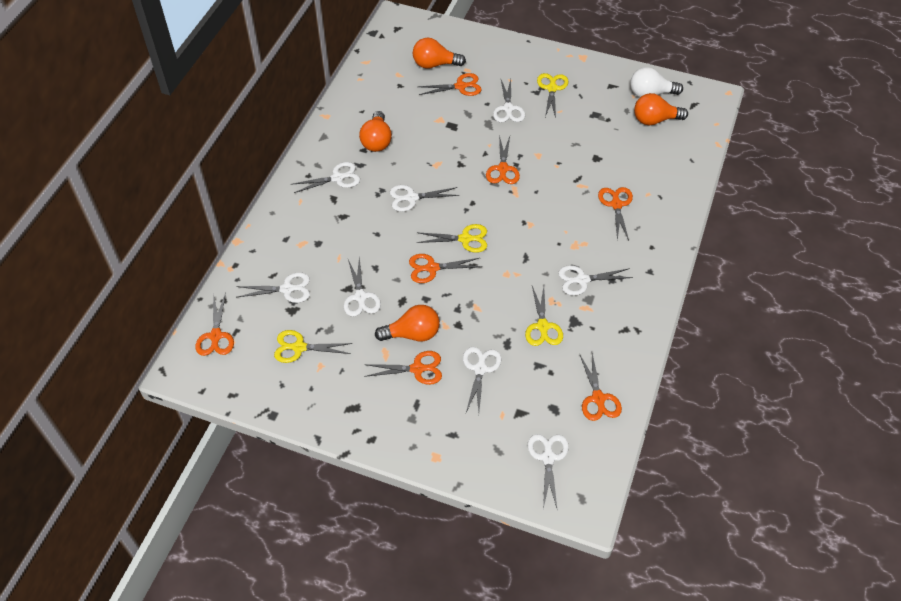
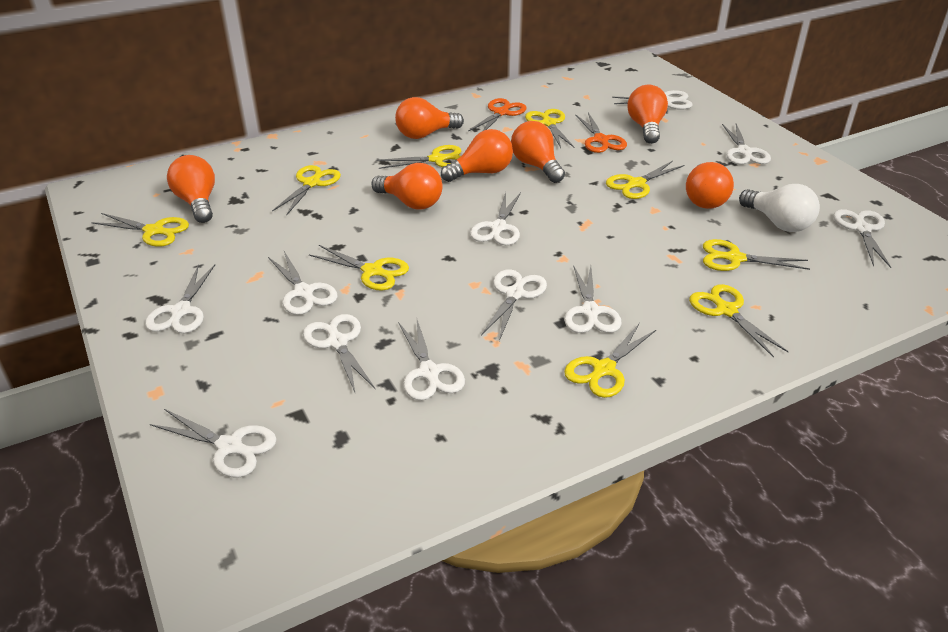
orange light bulb: [359,111,392,152] [375,305,440,341] [413,38,466,68] [634,93,688,125] = 4 -> [167,155,215,223] [371,163,442,209] [395,97,464,139] [441,129,513,182] [511,121,565,183] [628,84,668,144] [686,162,734,209] = 7
orange scissors: [195,293,234,356] [364,351,442,385] [409,254,482,283] [418,73,482,96] [486,135,520,184] [579,353,622,421] [598,187,633,240] = 7 -> [468,98,527,131] [575,112,627,153] = 2
white scissors: [236,272,310,303] [293,162,360,193] [344,256,381,317] [390,185,459,212] [463,347,501,412] [493,79,525,122] [528,434,569,509] [558,265,633,296] = 8 -> [145,264,215,333] [150,409,276,478] [268,251,338,315] [303,314,375,392] [398,320,465,400] [470,192,521,245] [481,269,547,341] [564,265,622,333] [612,90,693,110] [722,124,771,164] [833,209,891,268] = 11
yellow scissors: [274,330,352,363] [417,224,487,253] [525,286,563,346] [537,73,568,118] = 4 -> [91,213,189,247] [272,165,341,216] [309,245,409,290] [377,145,461,169] [525,109,574,148] [564,323,656,398] [606,161,684,199] [689,284,789,357] [703,239,810,271] = 9

